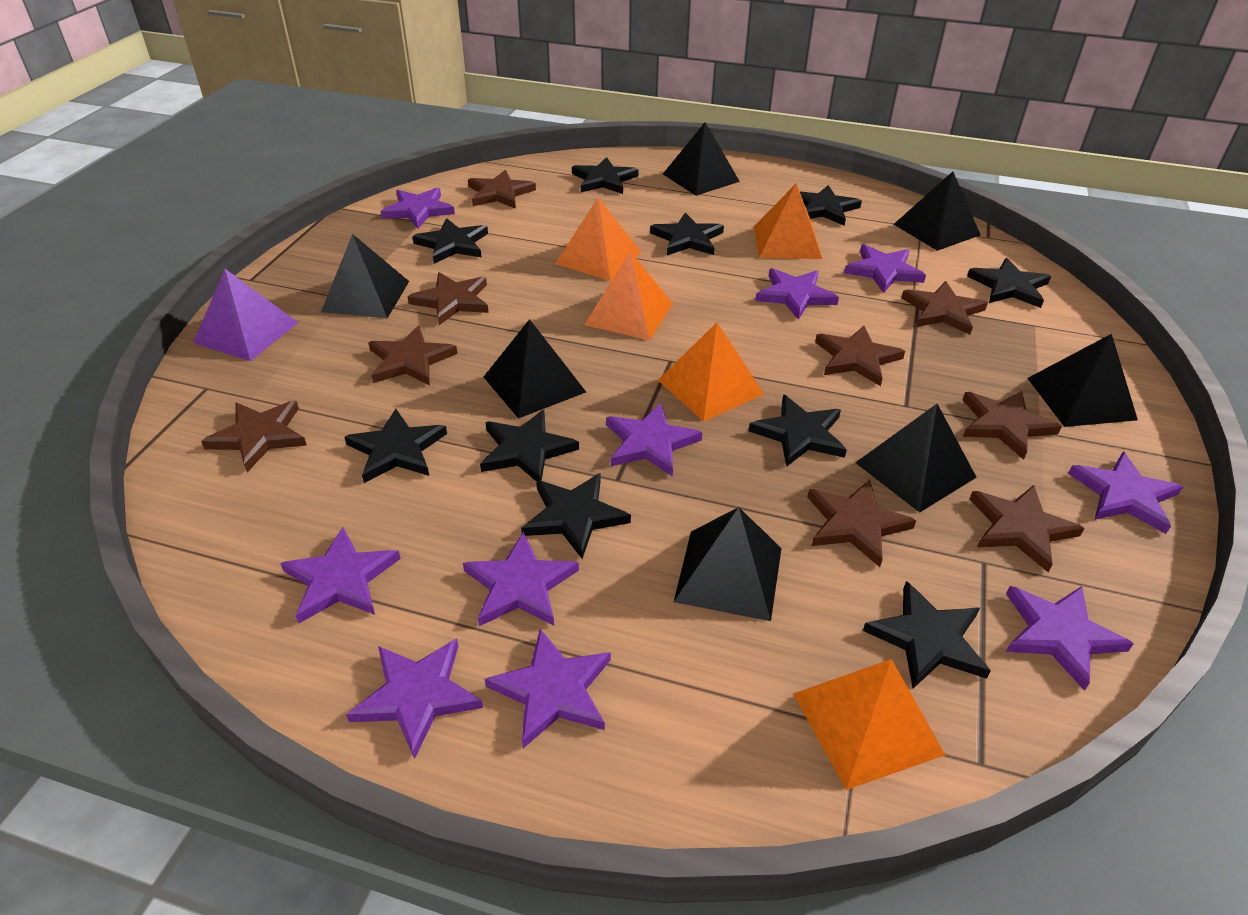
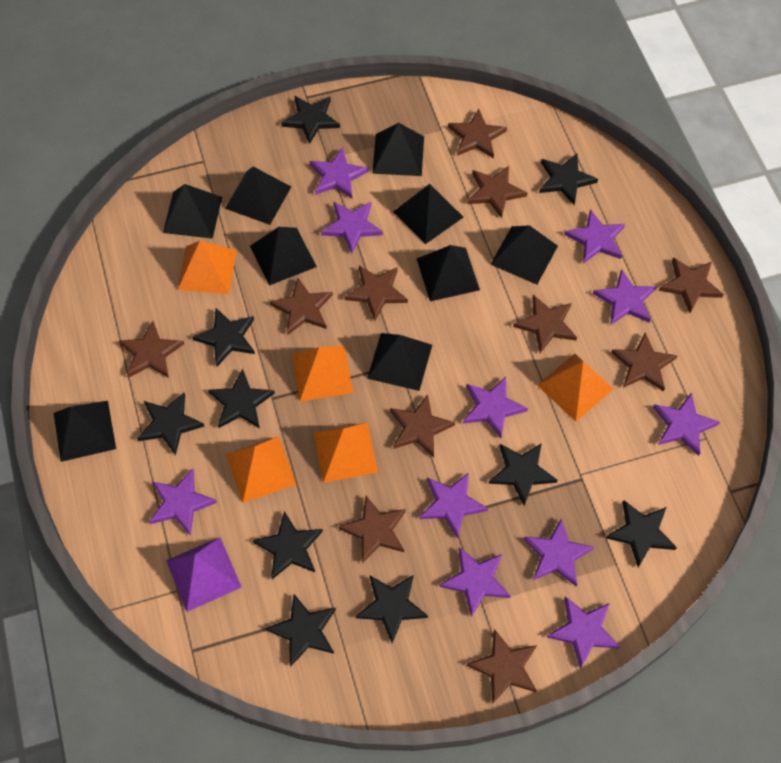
black pyramid: [321,234,409,318] [484,319,586,419] [663,122,740,196] [674,507,782,621] [855,404,977,512] [894,171,980,251] [1027,334,1138,427] = 7 -> [54,401,116,462] [163,184,222,239] [225,166,291,225] [250,227,317,286] [367,333,432,391] [372,123,424,176] [393,184,463,244] [417,245,480,301] [490,225,558,285] = 9
brown star: [201,400,307,472] [368,326,458,385] [407,272,489,325] [468,170,536,209] [807,480,916,567] [815,326,905,386] [901,281,988,335] [962,391,1062,460] [970,485,1084,573] = 9 -> [118,321,184,378] [270,278,333,335] [339,496,406,563] [344,266,408,321] [390,394,455,458] [448,109,507,158] [467,629,537,704] [468,166,528,218] [513,295,577,353] [611,332,678,392] [659,257,724,313] = 11
purple star: [280,527,401,623] [346,638,483,759] [381,187,455,229] [463,531,579,626] [485,629,611,748] [606,403,703,477] [755,268,839,320] [844,244,926,293] [1006,586,1134,691] [1068,452,1183,534] = 10 -> [149,469,217,535] [310,147,369,199] [321,202,383,254] [419,473,488,539] [439,547,511,617] [463,377,528,438] [524,518,594,587] [547,596,620,669] [564,209,625,264] [593,269,656,325] [653,392,720,456] = 11

